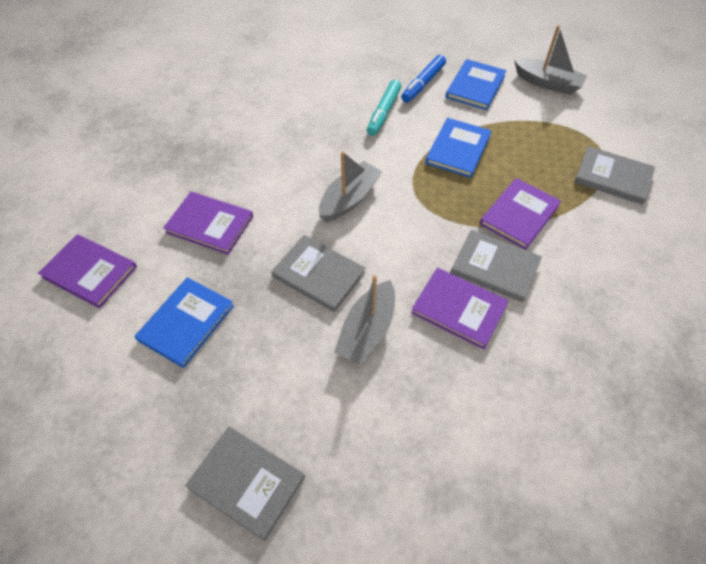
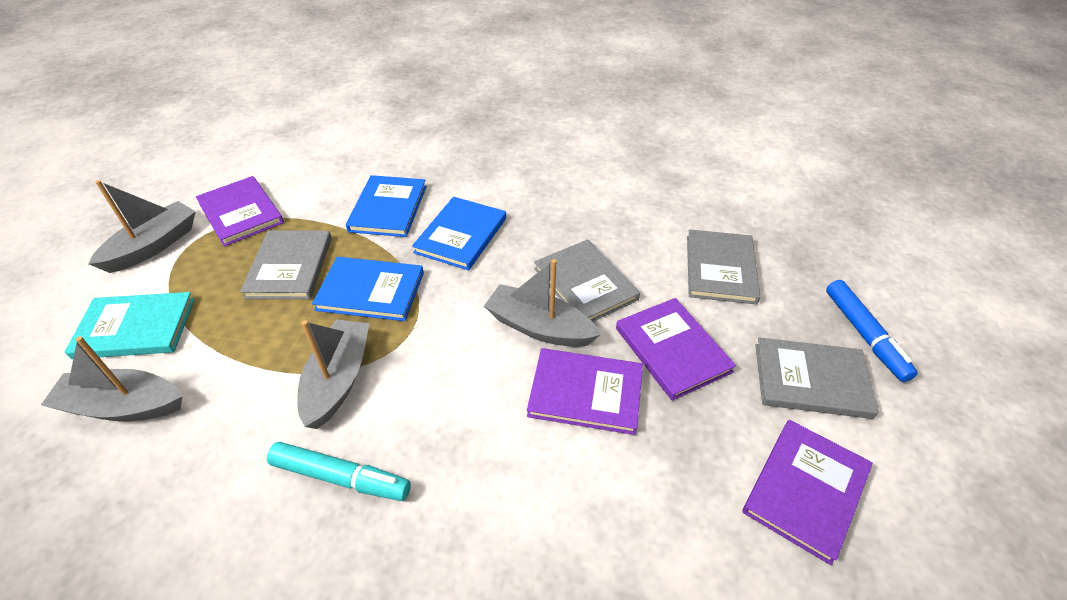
grey boat: [319,151,383,222] [334,275,395,365] [514,25,587,95] = 3 -> [41,336,182,422] [88,180,196,273] [297,320,370,429] [484,259,601,347] = 4
turquoise book: none = 0 -> [65,292,195,359] = 1

